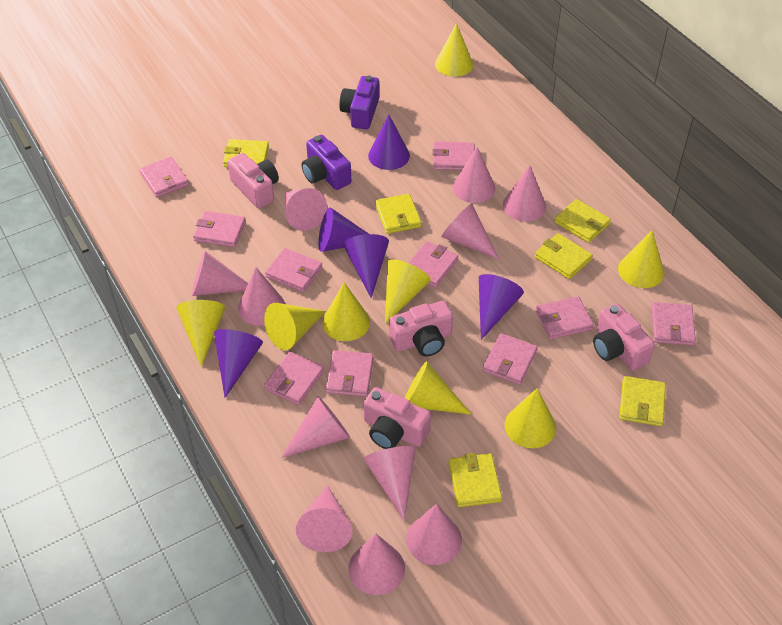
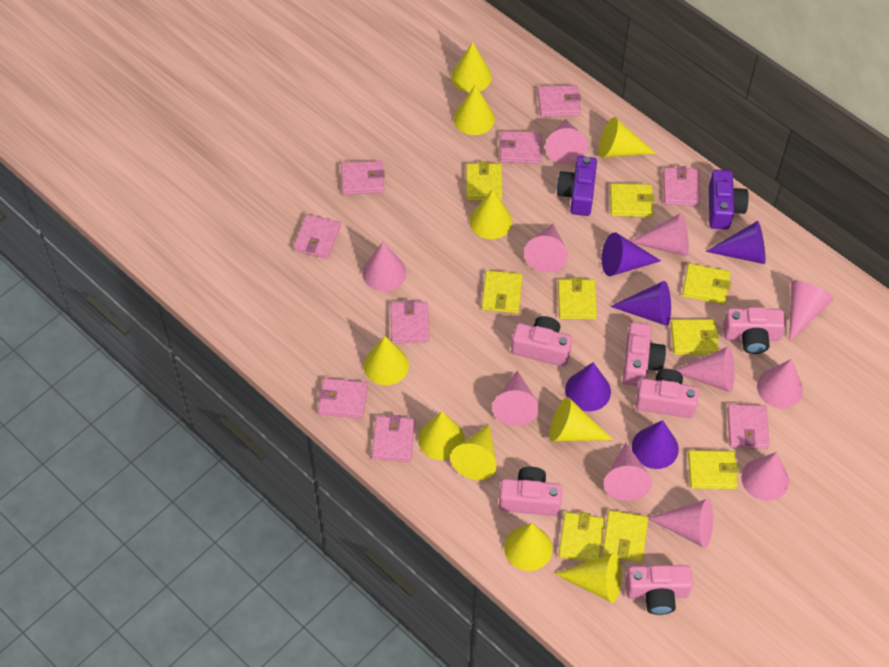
pink camera: [228,153,279,209] [363,387,431,449] [389,301,453,357] [593,303,655,370] = 4 -> [499,467,562,516] [511,316,572,367] [623,322,666,386] [625,565,693,615] [636,369,699,418] [723,307,786,354] = 6
pink wallet: [139,157,189,197] [193,211,246,247] [264,352,324,405] [265,248,322,292] [326,350,374,397] [408,241,459,288] [432,141,475,170] [482,333,538,385] [536,296,594,339] [651,302,696,345] = 10 -> [294,214,341,259] [318,378,368,419] [341,161,385,195] [372,415,415,462] [391,300,429,343] [499,131,542,164] [537,85,581,117] [663,166,700,206] [727,404,770,449] = 9
yellow cone: [176,300,226,367] [264,303,326,350] [322,282,370,341] [385,259,431,324] [405,361,472,415] [435,23,473,77] [505,388,556,448] [618,230,664,288] = 8 -> [364,336,409,385] [418,411,465,460] [451,42,492,93] [451,424,497,480] [453,85,495,135] [470,189,512,239] [504,523,553,571] [549,397,613,441] [555,553,622,603] [599,117,656,158] = 10
yellow wallet: [223,139,269,167] [375,194,422,234] [448,453,502,507] [535,233,593,279] [554,199,611,243] [619,376,666,426] = 6 -> [466,161,502,200] [482,270,523,313] [558,277,597,320] [558,512,605,562] [602,510,648,562] [610,183,654,217] [671,319,719,355] [682,263,731,304] [688,450,738,489] = 9

